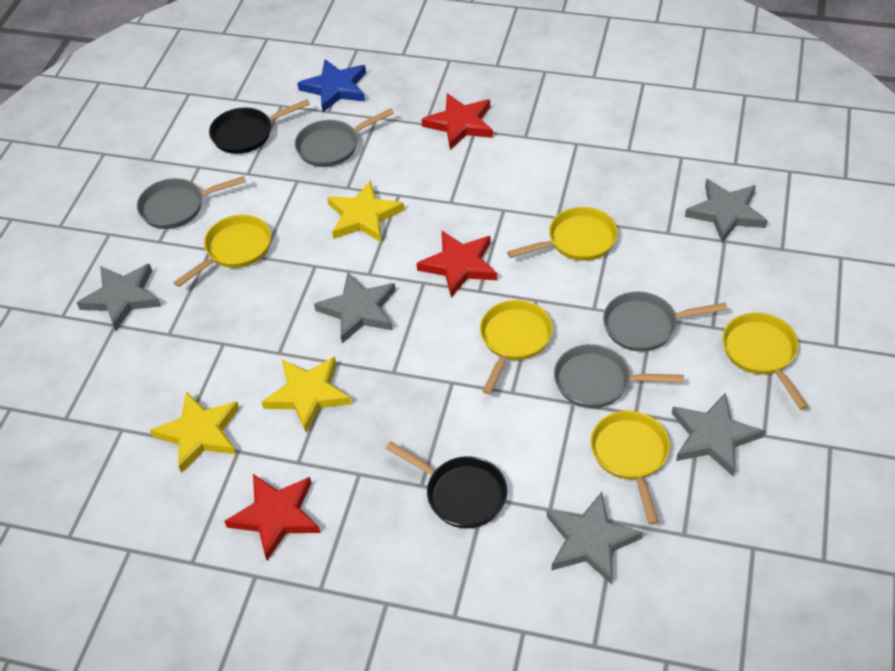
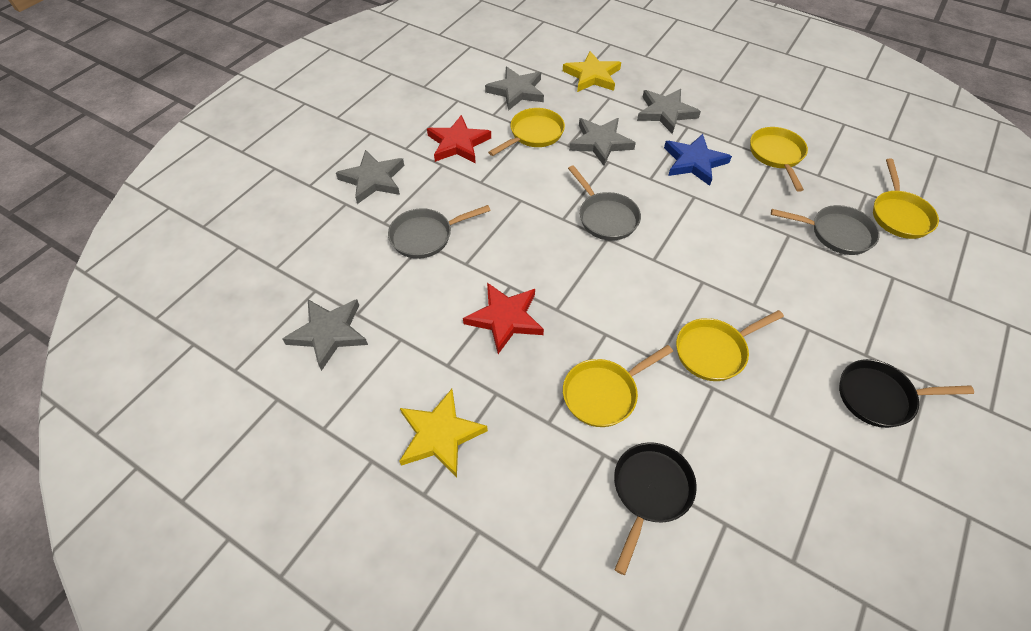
grey pan: [137,176,246,229] [295,108,394,167] [554,344,684,408] [603,291,728,352] = 4 -> [388,205,491,259] [568,165,641,241] [771,205,880,255] = 3
red star: [224,474,320,561] [416,231,497,298] [421,93,493,150] = 3 -> [427,115,491,163] [463,283,544,354] = 2
yellow star: [150,391,239,473] [262,357,352,433] [327,180,404,242] = 3 -> [399,389,488,477] [563,51,621,92] = 2

